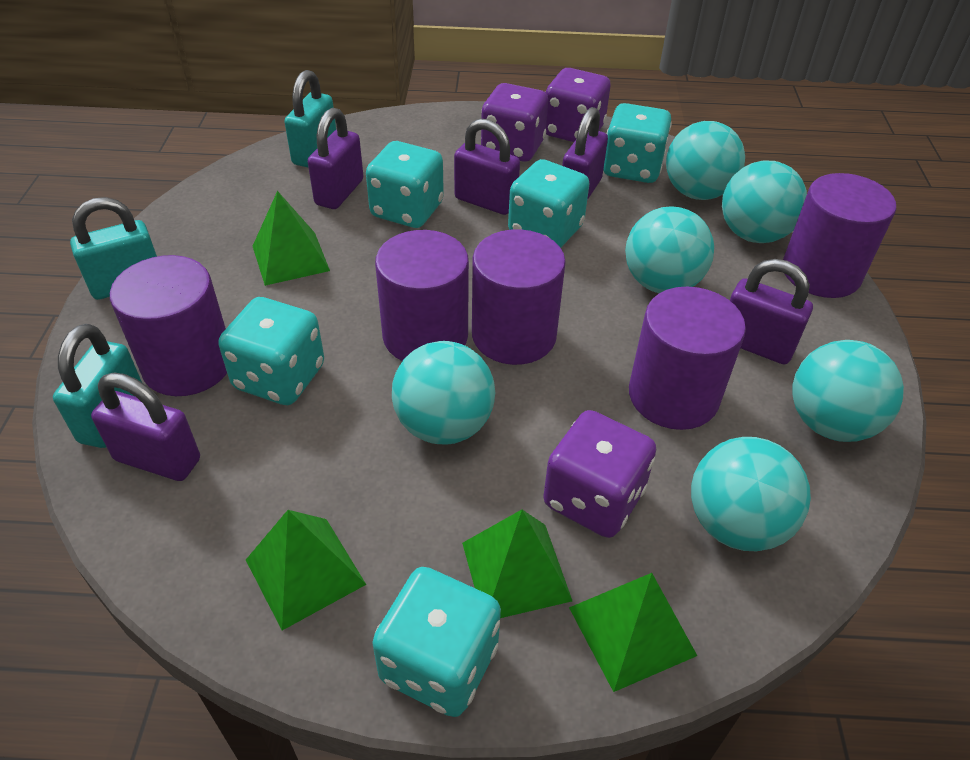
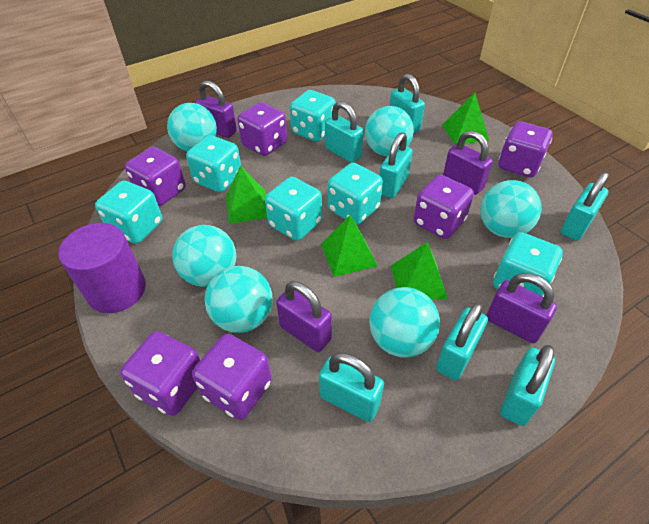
purple cylinder: [110,255,227,396] [375,230,469,361] [472,229,566,365] [629,287,746,430] [783,173,896,298] = 5 -> [58,223,146,313] = 1
purple dice: [481,83,548,162] [543,410,656,538] [546,68,611,142] = 3 -> [120,331,200,416] [125,147,186,206] [192,334,272,420] [237,102,287,156] [413,175,474,239] [498,121,553,178] = 6
purple padlock: [91,373,200,481] [308,107,363,209] [454,118,520,215] [562,107,608,200] [730,259,813,364] = 5 -> [195,81,237,138] [276,281,332,352] [443,130,493,195] [486,273,557,343] = 4
turquoise dice: [218,297,324,405] [366,141,444,228] [372,567,501,717] [508,159,590,248] [603,103,672,183] = 5 -> [95,181,162,244] [186,135,241,192] [265,177,322,241] [290,90,336,142] [328,163,383,225] [493,232,563,297] = 6
turquoise padlock: [53,324,142,448] [70,197,157,300] [285,70,336,167] = 3 -> [319,353,384,422] [325,101,364,163] [379,132,413,198] [390,74,425,133] [436,302,488,380] [500,345,555,426] [561,172,609,241] = 7

